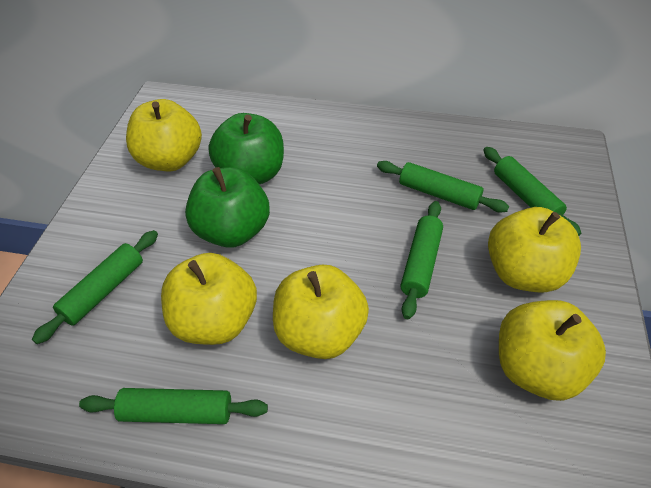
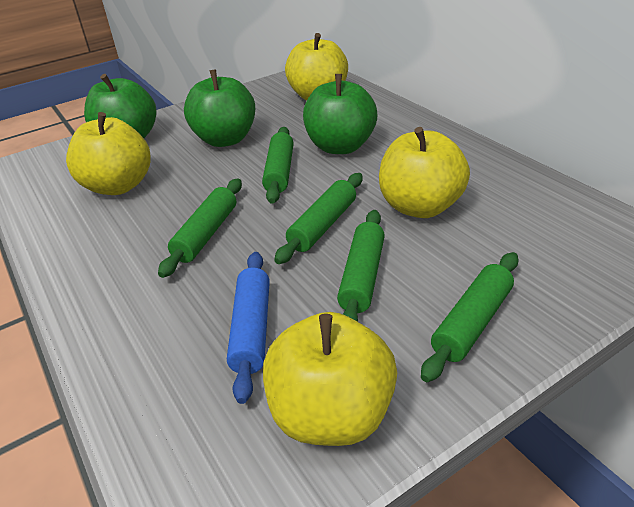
blue rolling pin: none = 0 -> [227,252,270,404] = 1
green apple: [185,167,270,248] [209,113,284,184] = 2 -> [84,74,156,138] [184,69,255,147] [303,74,378,154] = 3
yellow apple: [126,99,202,171] [161,253,257,345] [273,265,369,359] [488,207,581,293] [499,300,606,401] = 5 -> [66,112,151,195] [263,312,397,446] [285,33,348,101] [379,127,470,218] = 4

